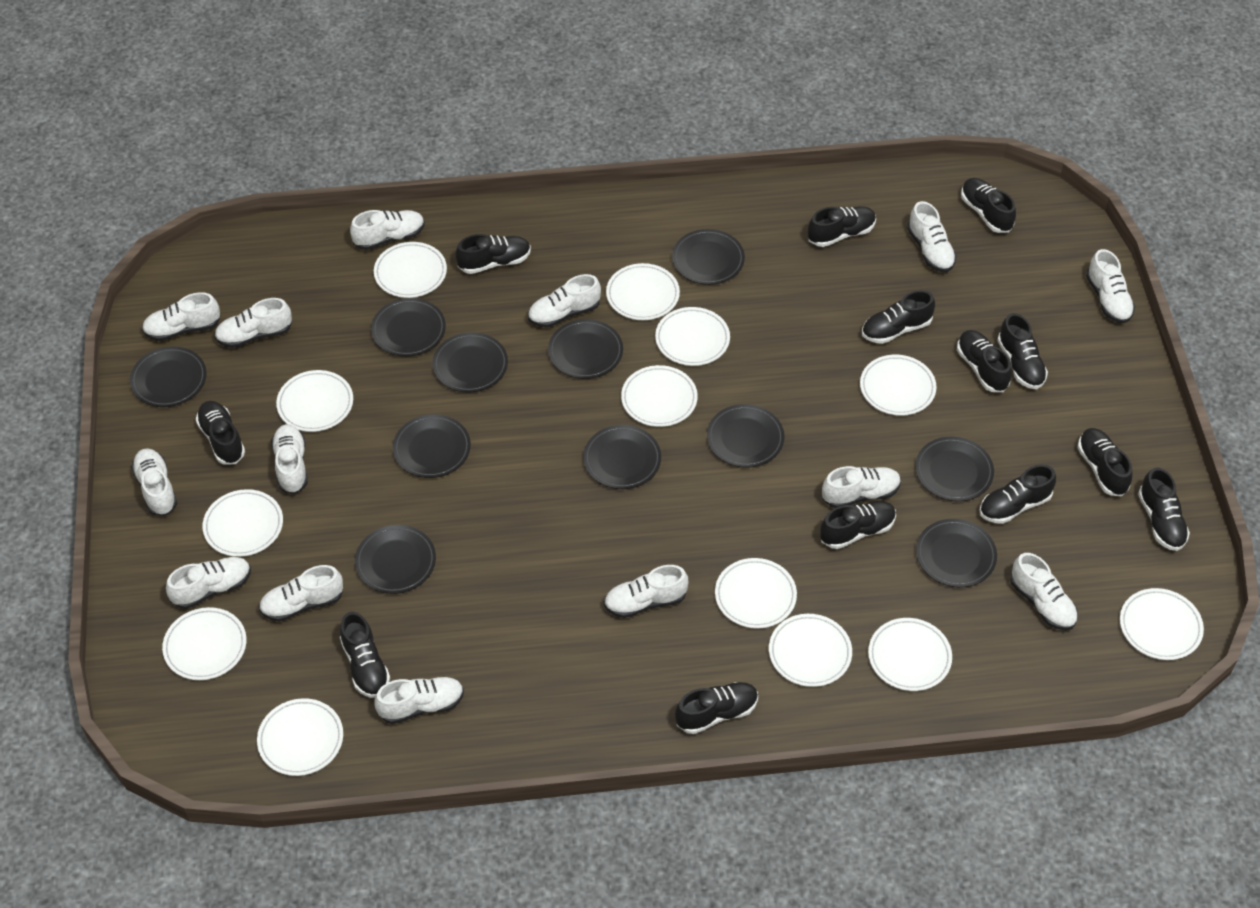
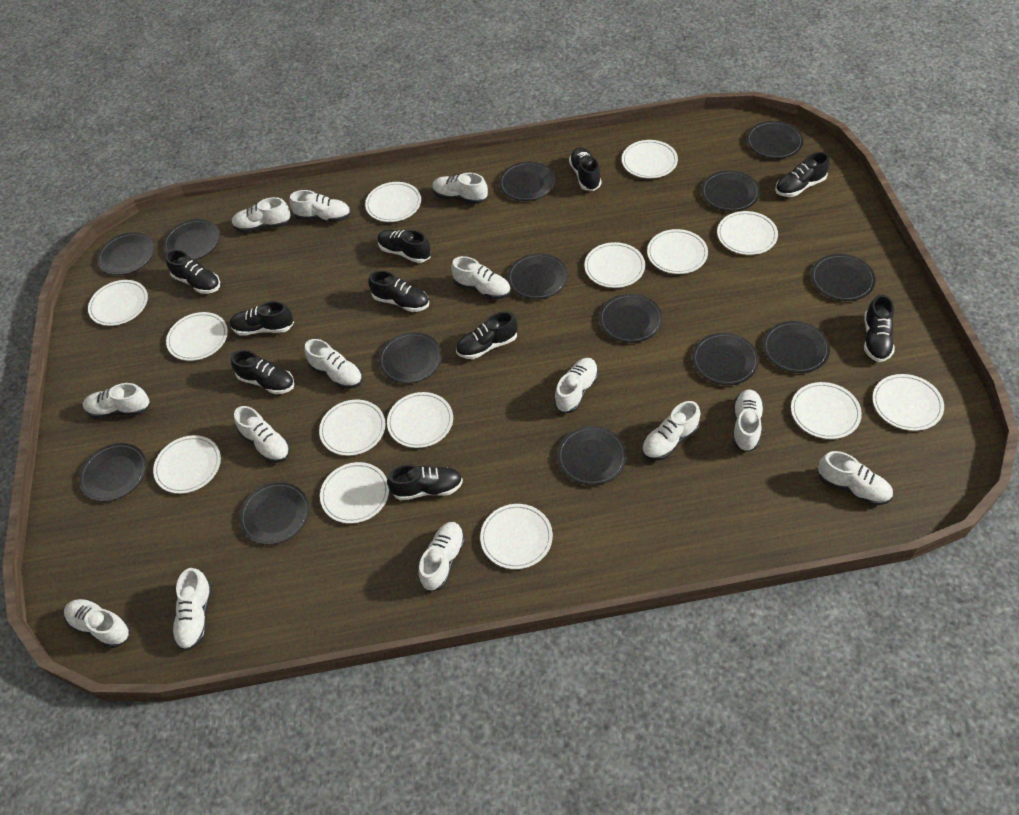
black plate: [130,347,207,407] [355,525,436,594] [371,298,446,357] [393,414,471,478] [432,332,508,393] [548,319,623,379] [583,425,661,489] [672,229,745,285] [707,404,784,468] [915,437,994,501] [916,519,997,587] = 11 -> [79,443,147,502] [97,232,155,275] [163,219,220,260] [239,482,309,545] [379,332,442,384] [499,162,555,201] [507,253,568,299] [557,426,627,486] [599,294,663,343] [692,333,759,385] [701,170,760,211] [747,121,803,159] [763,321,830,373] [811,254,876,301] = 14
black shoe: [196,401,245,465] [340,612,390,698] [456,234,531,274] [675,682,758,734] [808,206,876,247] [820,501,896,549] [862,290,935,344] [957,330,1012,392] [961,178,1016,233] [979,465,1056,524] [997,313,1048,389] [1077,428,1133,496] [1138,468,1190,551] = 13 -> [165,250,220,294] [230,301,294,335] [231,350,294,394] [368,270,429,312] [378,229,431,263] [387,464,463,500] [456,311,518,359] [569,147,601,191] [775,152,830,197] [864,294,894,362] = 10
white plate: [162,607,246,680] [203,489,283,557] [257,698,343,776] [276,370,353,432] [374,242,447,298] [606,263,680,320] [621,365,698,427] [655,307,730,366] [715,558,797,629] [769,614,852,687] [860,355,936,416] [868,618,952,691] [1120,588,1204,660] = 13 -> [88,280,148,326] [153,435,221,494] [166,312,228,361] [319,400,386,456] [320,462,389,523] [365,182,421,222] [387,392,453,448] [480,504,553,569] [584,242,645,288] [622,140,678,178] [647,229,708,274] [717,211,778,255] [791,382,862,439] [872,374,944,431] = 14

